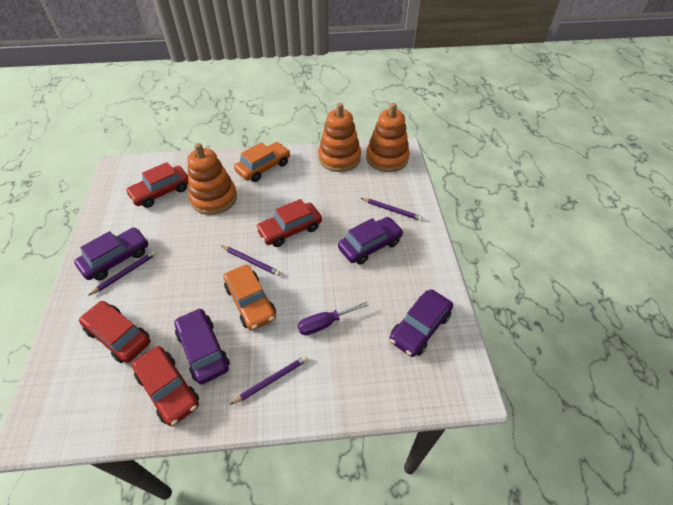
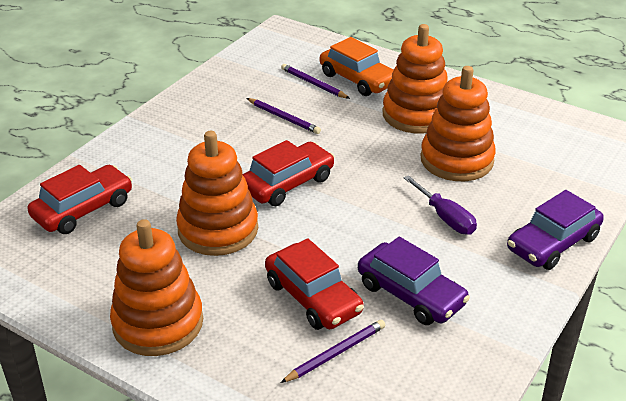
orange car: [223,265,276,331] [234,142,290,182] = 2 -> [320,37,393,96] = 1
orange stacking toy: [187,143,237,215] [318,103,361,172] [366,103,410,172] = 3 -> [110,219,203,356] [176,131,258,256] [383,24,448,134] [420,66,496,181] = 4
purple car: [74,227,148,280] [174,308,230,384] [338,217,404,265] [389,289,453,357] = 4 -> [358,237,470,325] [507,190,604,270] = 2
purple pencil: [88,251,157,296] [221,246,280,276] [229,355,308,405] [361,198,423,221] = 4 -> [246,98,321,134] [281,64,350,99] [281,320,385,383] = 3
red car: [79,301,150,363] [125,162,188,208] [132,346,199,426] [256,199,322,247] = 4 -> [27,165,132,234] [242,140,335,206] [265,238,364,330] = 3

